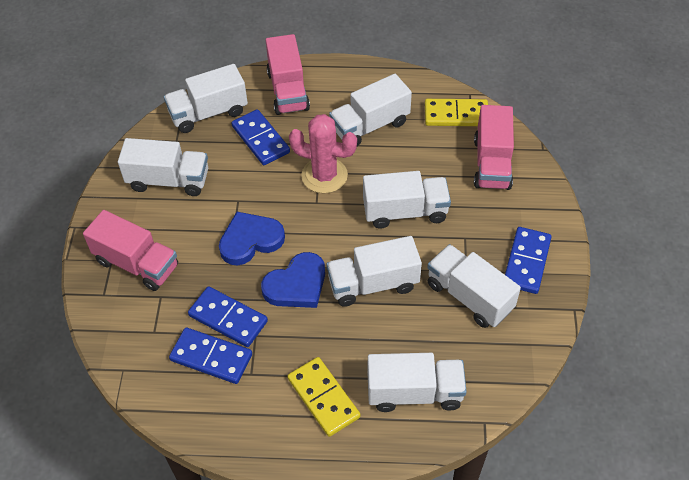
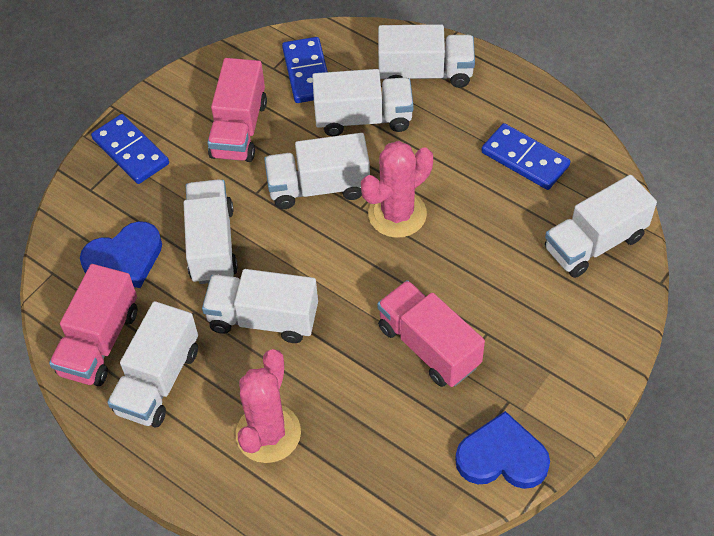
blue domino: [169,327,252,384] [188,286,268,347] [232,109,290,165] [505,227,551,294] = 4 -> [91,114,169,184] [282,37,328,103] [481,123,570,190] = 3
pink cactus: [289,114,357,193] = 1 -> [236,349,301,463] [361,141,433,238] = 2
yellow domino: [287,357,360,437] [425,99,488,126] = 2 -> none = 0

